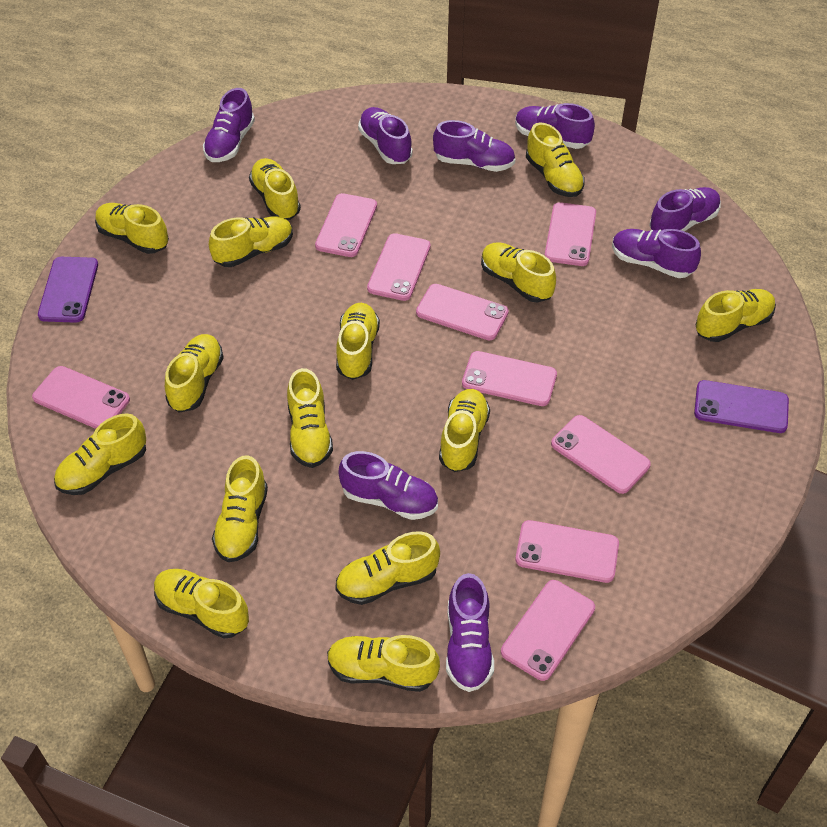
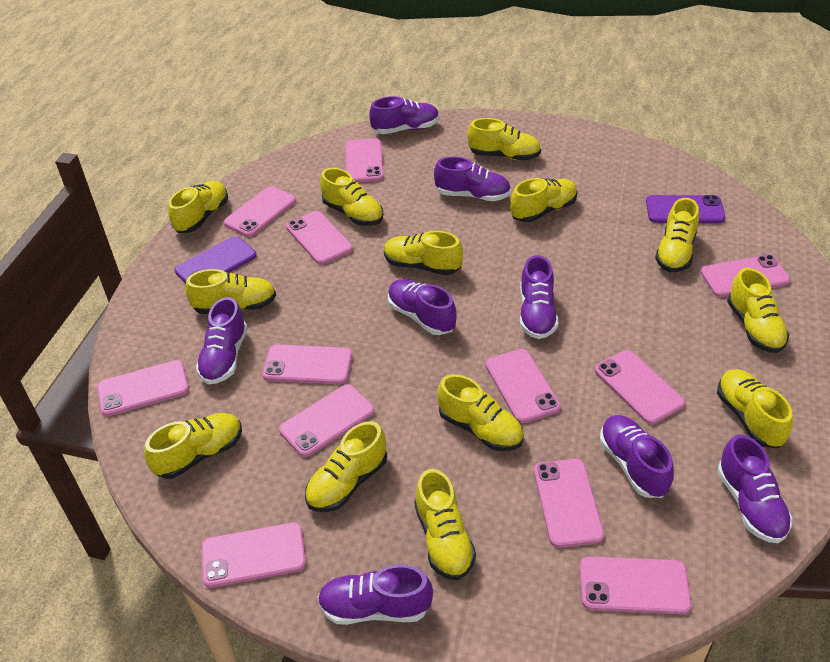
pink phone: [32,366,130,429] [315,193,377,257] [367,233,431,301] [416,284,509,340] [462,351,557,406] [501,580,595,681] [515,520,619,583] [544,202,596,266] [551,415,651,494] = 9 -> [97,360,189,416] [201,522,306,588] [224,186,296,237] [262,344,352,384] [279,384,375,457] [286,211,353,265] [345,138,384,183] [485,349,561,423] [534,459,604,548] [580,556,691,614] [595,350,685,424] [700,255,790,297] = 12
yellow shoe: [54,413,146,495] [95,203,169,254] [154,569,249,639] [165,334,224,412] [209,216,293,267] [212,455,268,562] [249,158,301,220] [287,368,333,468] [327,635,440,692] [335,531,440,605] [336,303,380,380] [439,389,490,472] [481,242,556,303] [526,122,585,197] [695,289,776,342] = 15 -> [144,413,242,479] [168,181,228,233] [185,269,276,314] [305,421,387,512] [320,168,383,226] [384,231,463,275] [414,469,476,580] [437,374,524,451] [468,118,541,160] [510,178,578,222] [655,198,699,272] [717,369,793,448] [727,268,789,353] = 13

